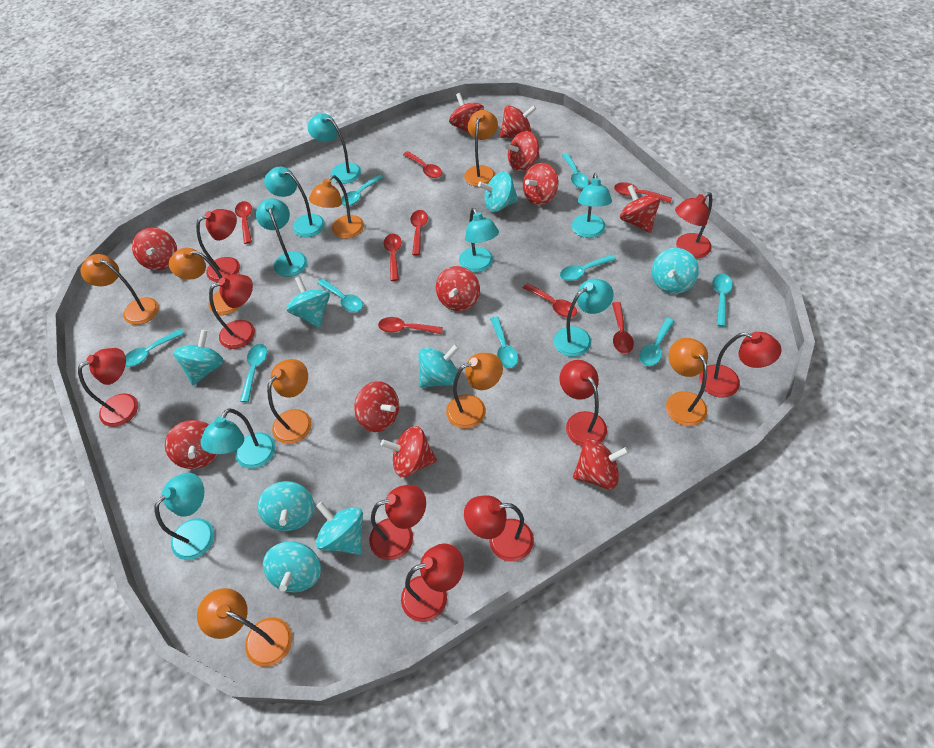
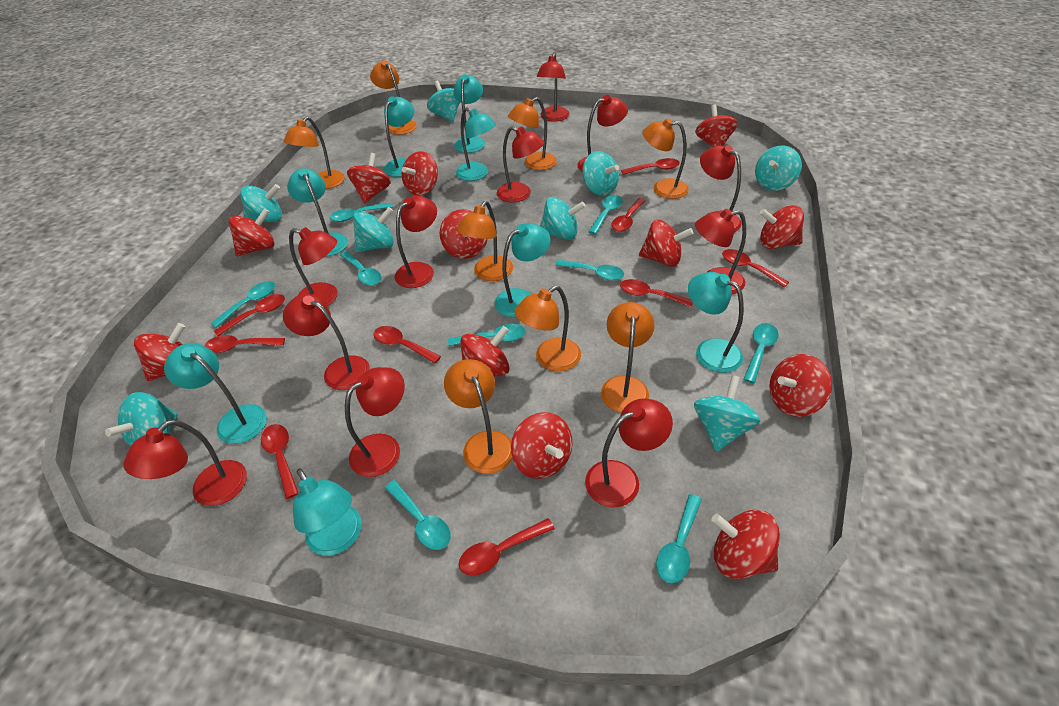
red lamp: [78,348,138,427] [196,209,240,282] [209,274,255,349] [369,485,426,560] [401,543,464,622] [464,495,534,562] [559,360,607,446] [675,192,712,258] [699,332,781,398] = 9 -> [123,420,247,506] [283,294,370,390] [289,227,338,306] [345,367,405,477] [395,196,437,288] [497,127,544,202] [537,53,570,121] [577,95,628,171] [585,398,673,508] [695,209,746,294] [700,145,742,232] = 11
red spinning top: [132,228,177,270] [165,420,218,469] [354,381,399,432] [381,426,437,477] [436,266,480,311] [449,93,484,134] [500,105,536,138] [505,131,540,172] [523,163,558,205] [573,439,629,489] [620,185,660,233] = 11 -> [134,323,185,381] [229,208,275,256] [347,153,391,204] [402,151,438,196] [440,209,488,259] [460,326,510,377] [511,412,572,479] [639,220,693,267] [695,104,737,147] [711,510,780,579] [760,205,804,249] [769,354,832,417] = 12
red spoon: [235,201,252,244] [378,317,443,334] [384,234,402,281] [403,151,442,178] [410,210,428,256] [523,283,577,317] [612,302,634,354] [614,182,672,203] = 8 -> [205,335,285,353] [214,294,285,336] [261,424,298,499] [373,326,441,363] [459,518,555,576] [611,198,646,232] [620,279,693,307] [621,158,680,175] [722,249,789,287] = 9

